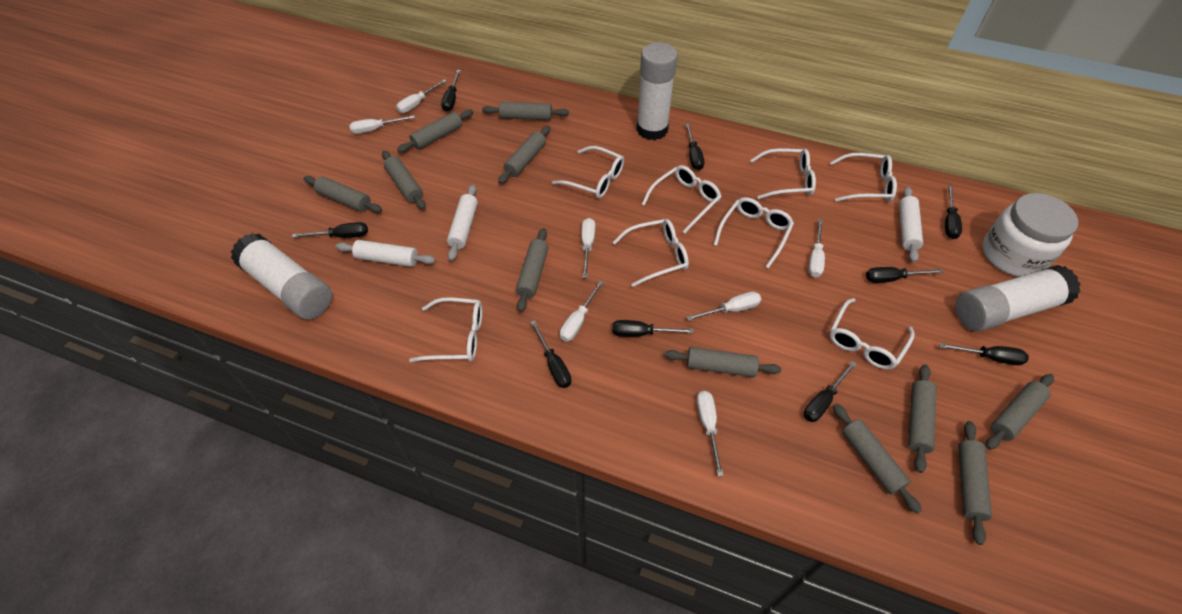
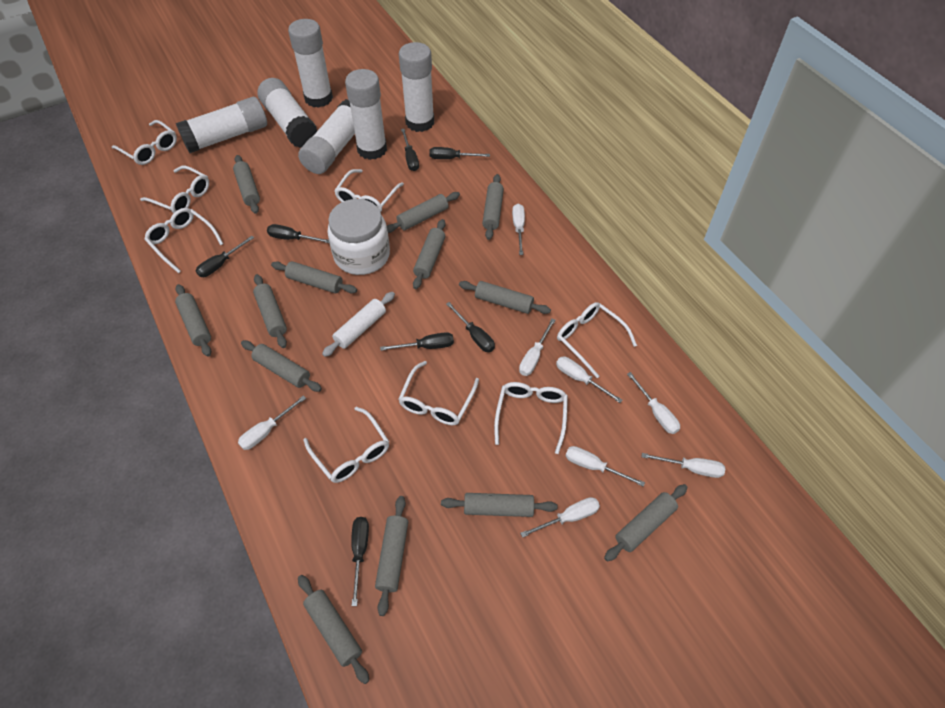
black screwdriver: [292,222,368,238] [441,70,461,111] [530,320,571,388] [612,320,694,337] [685,123,704,170] [804,361,857,422] [866,267,943,283] [939,343,1029,365] [945,185,962,239] = 9 -> [196,236,254,277] [267,224,329,243] [351,517,369,606] [380,332,454,351] [401,129,419,171] [429,147,490,159] [446,302,495,352] = 7
grey rolling pin: [304,176,382,213] [382,151,426,210] [397,110,473,153] [482,102,569,120] [498,126,550,184] [516,228,548,312] [665,347,781,377] [833,404,922,514] [908,364,937,473] [958,421,992,545] [986,374,1054,450] = 11 -> [175,284,211,357] [233,155,260,214] [241,340,322,392] [253,274,287,348] [271,261,357,293] [298,575,369,684] [375,496,408,616] [387,192,460,233] [413,219,445,289] [441,493,557,517] [459,281,551,314] [482,174,504,240] [604,484,688,562] = 13
white glue stick: [231,233,332,319] [636,42,678,140] [955,265,1081,331] = 3 -> [176,97,267,153] [257,78,317,148] [288,19,333,108] [298,99,355,174] [345,69,387,160] [399,42,434,132] = 6
white rolling pin: [336,240,435,267] [447,185,478,261] [899,187,923,262] = 3 -> [322,292,395,357] = 1
white screwdriver: [349,115,415,134] [396,79,446,113] [560,280,604,342] [581,218,595,278] [687,292,761,321] [697,391,723,476] [808,219,825,277] = 7 -> [238,396,306,450] [512,204,525,255] [519,318,556,376] [520,497,600,538] [556,356,622,403] [566,446,645,487] [627,372,680,434] [642,453,725,478] = 8

